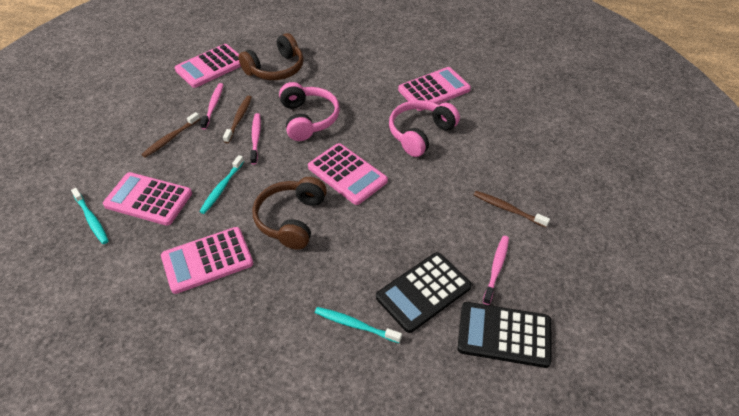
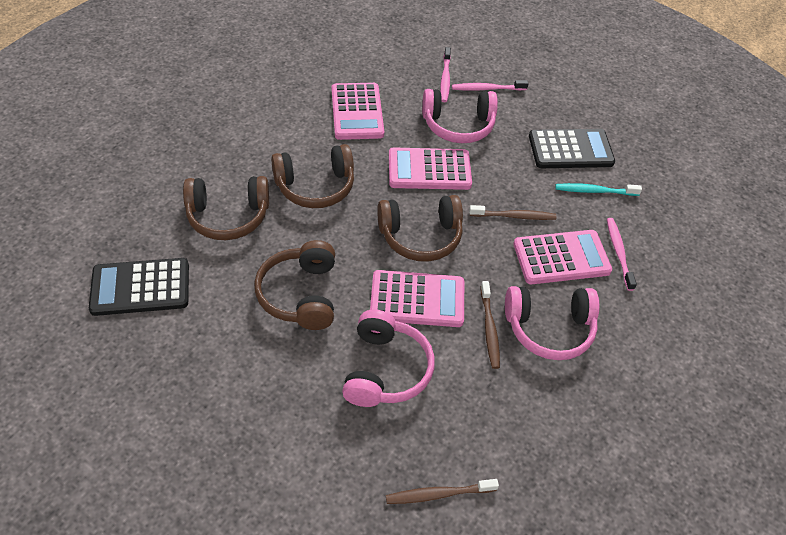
brown headphones: [238,33,304,80] [252,177,327,250] = 2 -> [183,176,269,240] [254,240,335,330] [271,144,354,208] [377,195,463,262] = 4
pink calculator: [103,172,192,226] [161,227,253,294] [175,44,241,88] [308,143,388,205] [398,67,471,111] = 5 -> [331,83,384,140] [370,270,464,327] [389,148,472,190] [513,230,612,284] = 4
pink headphones: [279,82,340,141] [389,100,460,157] = 2 -> [342,309,435,407] [422,89,498,143] [505,286,600,360] = 3
turquoise toothbrush: [71,188,109,244] [199,155,244,214] [315,307,402,343] = 3 -> [555,183,642,196] = 1

